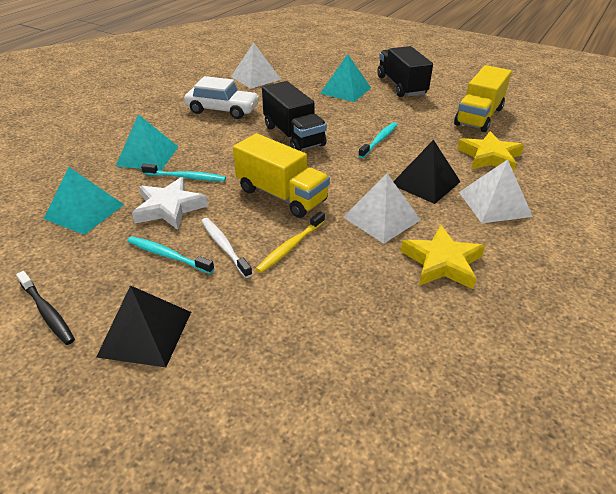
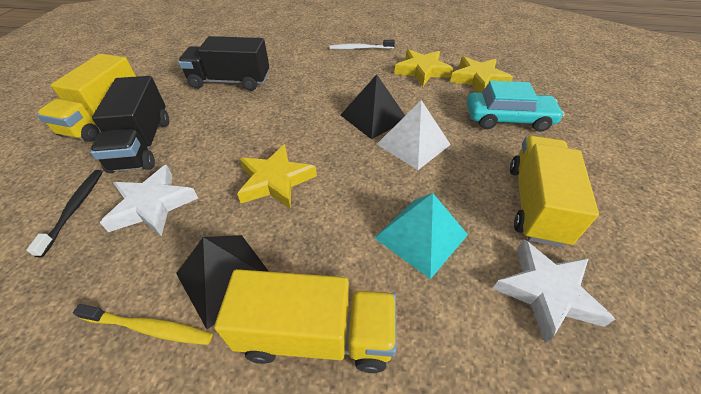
turquoise car: none = 0 -> [467,81,565,132] = 1
turquoise pyramid: [44,167,124,235] [116,114,179,171] [320,54,371,102] = 3 -> [374,193,468,279] = 1
turquoise toothbrush: [127,236,214,274] [141,164,226,181] [358,122,397,158] = 3 -> none = 0
white car: [184,76,260,119] = 1 -> none = 0
white pyramid: [231,42,281,89] [343,174,421,244] [459,160,533,223] = 3 -> [377,100,451,170] = 1
white star: [132,177,208,230] = 1 -> [100,165,198,236] [493,239,616,343] = 2
yellow star: [401,225,485,289] [457,131,524,172] = 2 -> [237,144,317,209] [394,49,453,86] [450,57,513,93] = 3
yellow truck: [233,133,330,218] [454,65,512,132] = 2 -> [37,53,136,142] [214,269,397,373] [510,136,599,247] = 3

